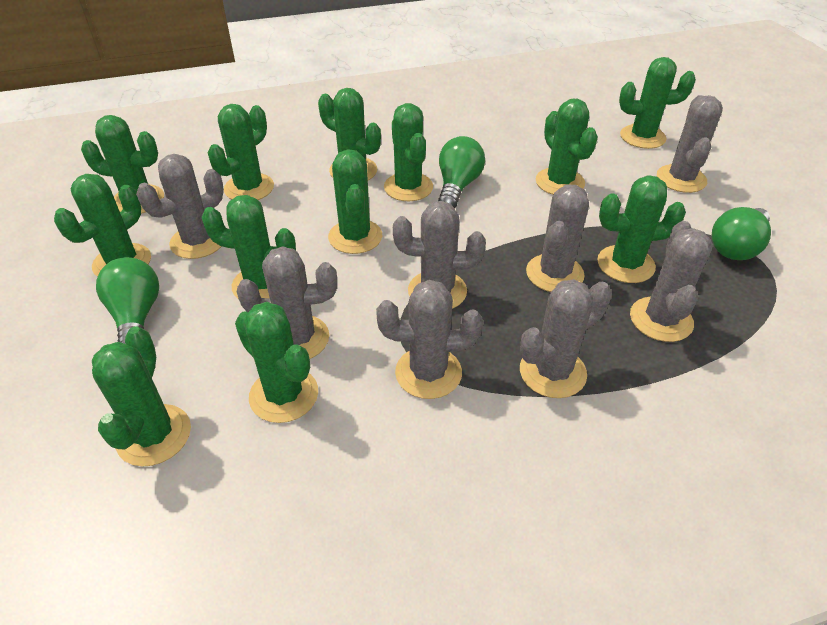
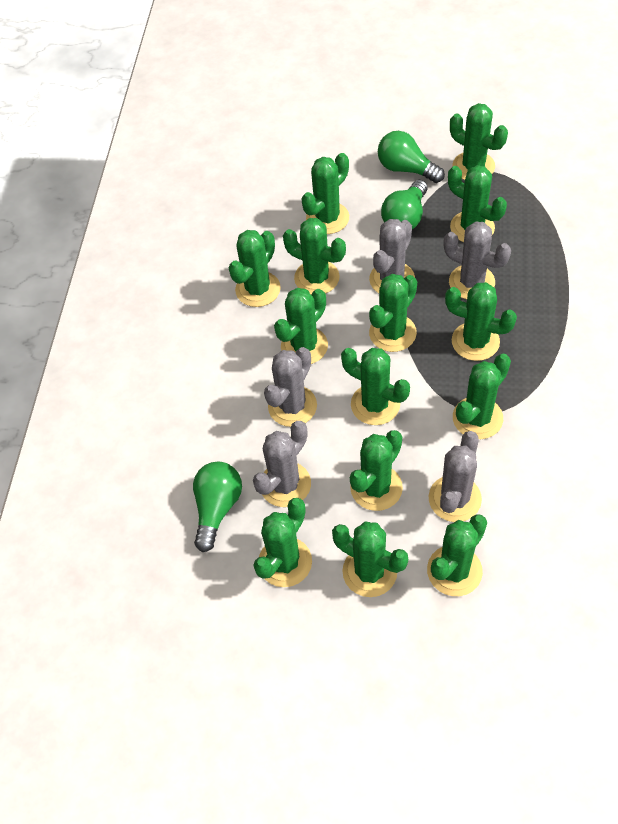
green cactus: [54,174,151,277] [81,115,164,214] [92,326,191,467] [201,195,296,298] [208,104,274,200] [235,302,318,423] [318,88,381,180] [328,149,382,254] [384,103,433,201] [536,99,598,195] [598,176,686,283] [619,57,696,149] = 12 -> [229,230,281,307] [253,498,312,587] [274,288,328,364] [283,218,346,294] [302,153,349,234] [332,521,408,597] [341,348,410,425] [350,430,403,511] [369,274,417,352] [427,514,487,596] [445,282,517,361] [448,165,507,242] [450,103,508,180] [453,354,511,439] = 14
grey cactus: [136,154,224,259] [237,246,337,359] [376,280,483,399] [393,201,486,309] [520,279,612,398] [526,185,589,292] [630,221,713,342] [657,95,723,193] = 8 -> [253,421,311,507] [264,347,317,427] [369,219,415,293] [428,431,482,522] [443,221,511,299] = 5

